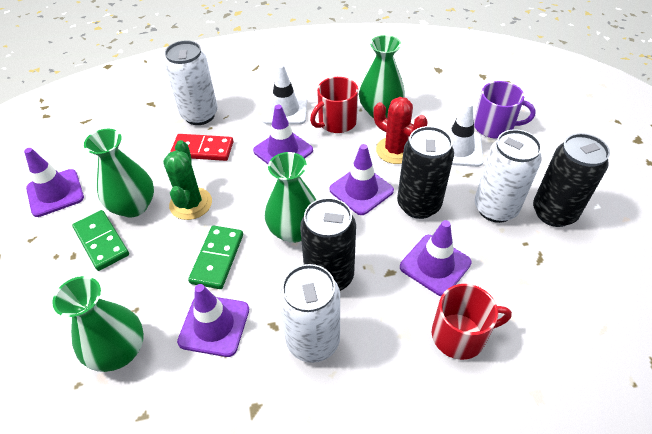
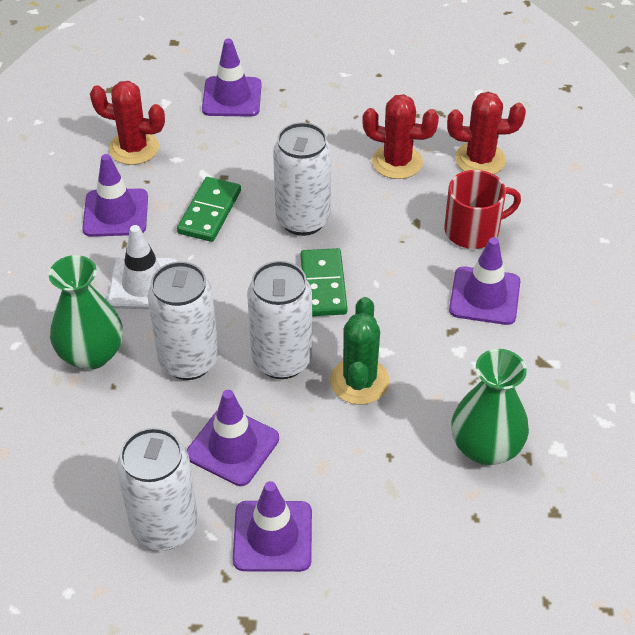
black can: [300,198,356,291] [397,126,454,219] [533,133,610,227] = 3 -> none = 0
green vase: [52,276,144,372] [84,129,154,217] [265,152,316,243] [359,35,405,118] = 4 -> [49,255,123,370] [451,349,529,465] = 2
purple mug: [474,81,536,139] = 1 -> none = 0
red cactus: [374,97,427,164] = 1 -> [90,81,165,165] [362,94,439,179] [447,92,526,174] = 3
red domino: [170,134,233,161] = 1 -> none = 0
red mug: [310,77,358,133] [432,284,512,360] = 2 -> [444,170,521,249] = 1
white can: [164,40,218,125] [278,264,340,363] [475,129,542,223] = 3 -> [117,428,198,550] [148,262,219,380] [247,261,312,379] [273,122,331,236] = 4
white traffic cone: [262,64,307,125] [444,102,484,167] = 2 -> [108,225,178,309] = 1

